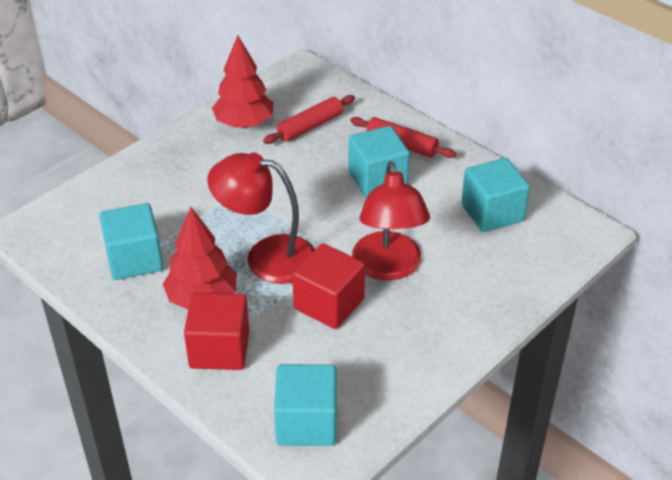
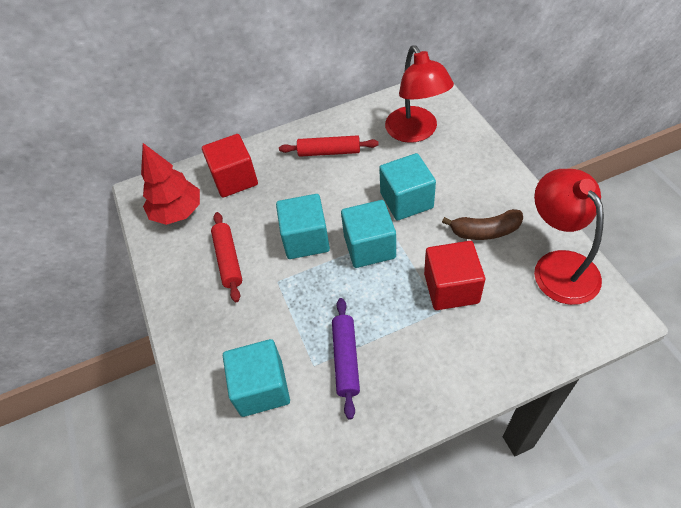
brown banana: none = 0 -> [442,209,523,240] = 1
purple rolling pin: none = 0 -> [332,298,360,419] = 1
red tree: [163,207,237,309] [212,35,274,128] = 2 -> [141,143,200,225] = 1

